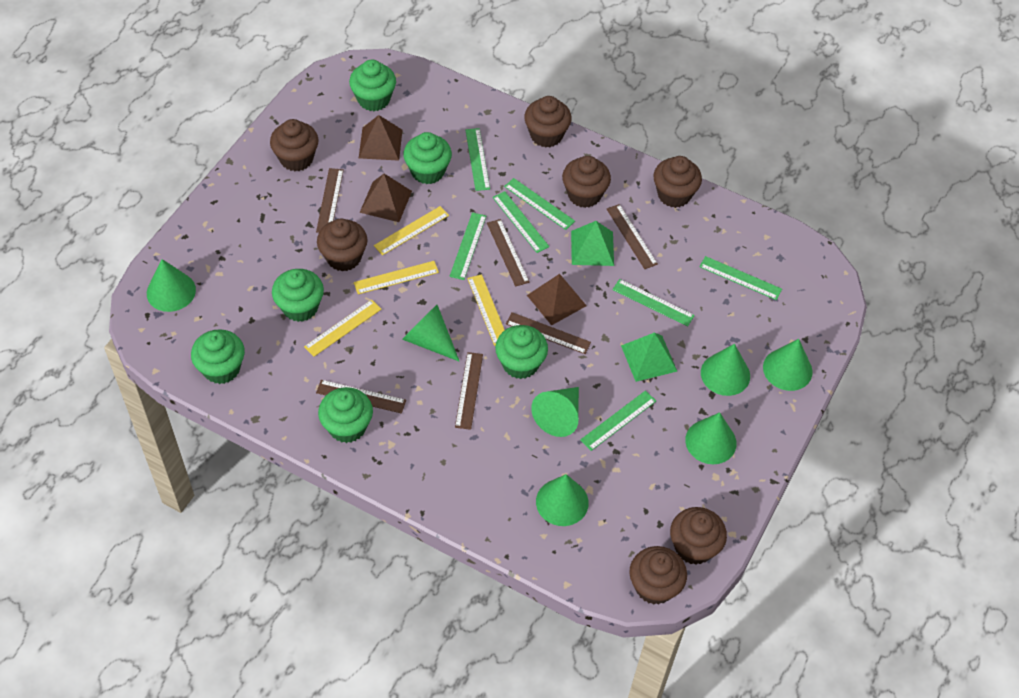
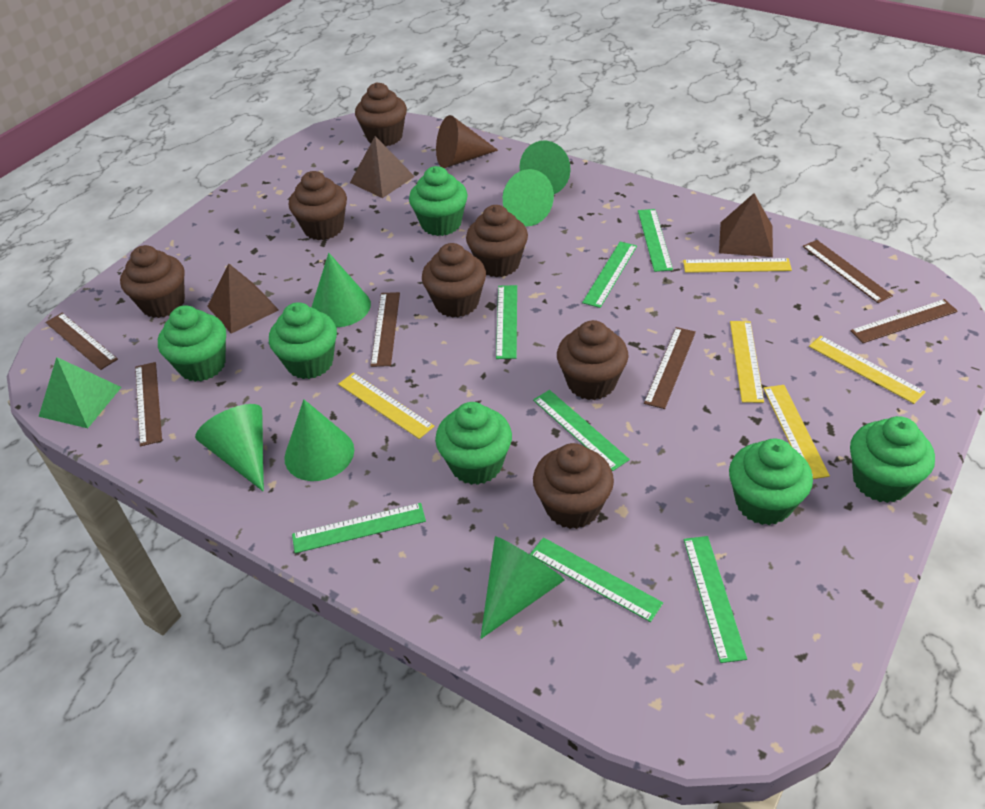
brown cone: none = 0 -> [436,115,498,168] = 1
green cone: [147,259,196,312] [402,305,460,362] [531,387,579,437] [536,474,589,526] [685,412,737,465] [701,344,750,396] [763,339,813,391] = 7 -> [195,404,264,491] [284,399,354,481] [312,253,371,327] [480,536,565,639] [503,169,554,226] [519,140,571,194] = 6
green pyramid: [571,221,614,266] [621,332,677,382] = 2 -> [39,357,121,428] = 1
yellow ruler: [304,300,382,357] [354,261,439,294] [374,206,449,255] [467,274,504,346] = 4 -> [338,373,434,439] [683,258,792,273] [730,321,764,403] [763,385,830,479] [809,336,926,404] = 5

